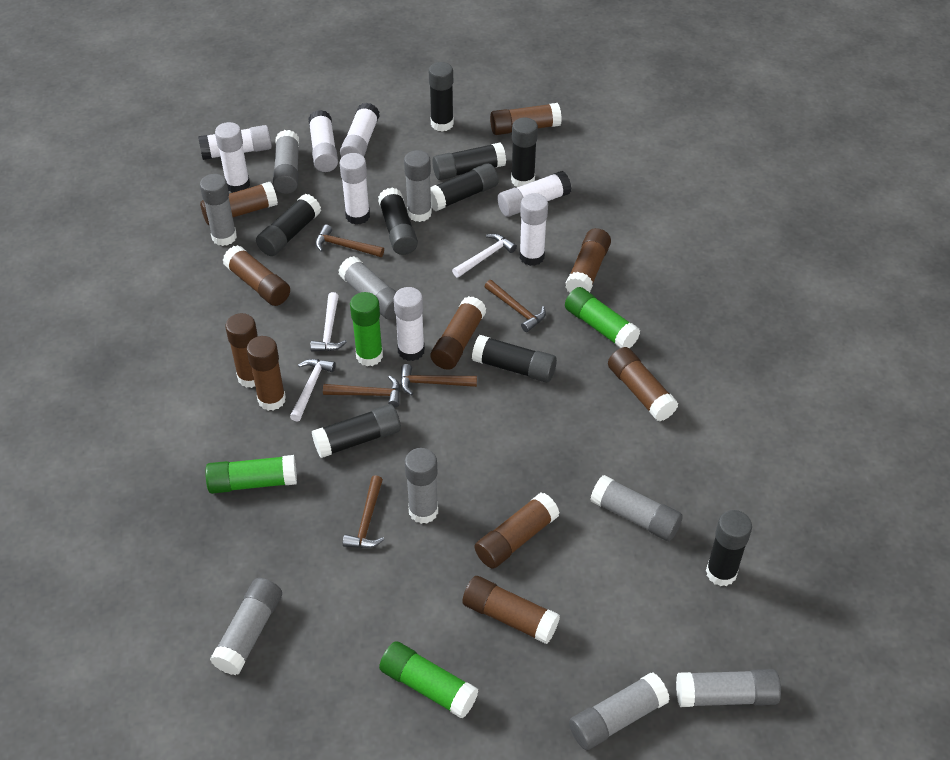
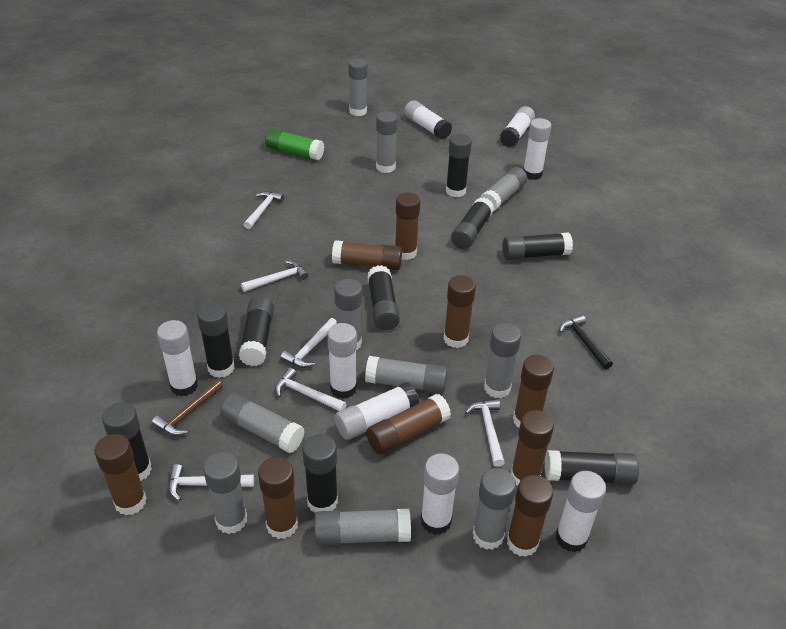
black hammer: none = 0 -> [559,315,613,369] = 1
brown glue stick: [200,182,278,225] [223,245,290,306] [225,313,258,388] [247,336,286,411] [431,296,487,370] [462,576,560,644] [475,493,560,569] [490,103,562,135] [565,228,611,293] [608,347,678,421] = 10 -> [94,434,147,515] [258,457,298,539] [332,240,402,270] [366,394,451,454] [395,192,420,260] [444,275,476,348] [507,475,553,557] [511,410,554,486] [513,355,554,428] = 9
brown hammer: [316,225,384,257] [323,376,401,407] [343,475,384,548] [400,364,477,396] [484,280,546,332] = 5 -> [152,379,223,436] = 1
green glue stick: [205,455,297,494] [350,292,383,366] [379,641,479,719] [565,287,640,348] = 4 -> [265,128,324,160] = 1
grey glue stick: [200,174,237,246] [210,578,282,675] [273,130,299,194] [338,256,396,320] [404,150,432,222] [405,448,438,524] [569,672,670,750] [590,475,683,541] [676,669,781,707] = 9 -> [203,452,247,534] [220,393,305,453] [314,509,411,546] [334,279,362,350] [349,59,368,116] [365,356,448,394] [376,111,398,173] [473,468,516,550] [481,167,527,212] [484,323,521,398] = 10
white hammer: [290,359,336,422] [310,292,347,351] [452,234,517,278] = 3 -> [169,464,254,501] [241,261,308,292] [243,191,284,229] [275,368,346,411] [280,318,336,368] [465,399,505,467] = 6

